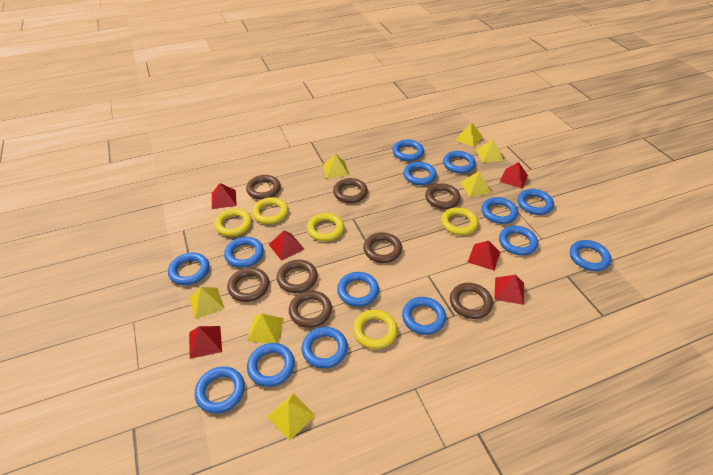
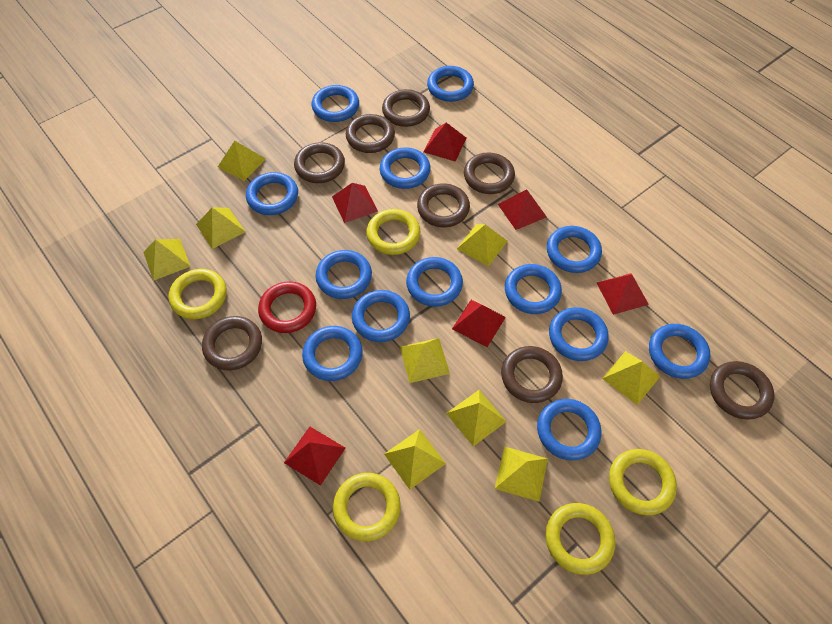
blue ring: [168,253,209,285] [195,366,245,414] [224,237,264,268] [247,343,295,387] [302,327,348,369] [337,272,379,307] [392,140,424,161] [402,297,446,335] [403,162,437,185] [443,151,476,173] [481,197,518,224] [499,226,538,255] [517,189,554,215] [570,240,611,271] = 14 -> [246,172,298,215] [302,326,363,381] [312,85,359,122] [316,250,372,299] [352,290,410,342] [380,148,430,189] [406,257,463,307] [427,66,474,102] [505,264,562,314] [537,399,601,460] [547,226,602,273] [549,307,609,361] [649,324,710,379] = 13
red ring: none = 0 -> [258,281,316,333] = 1
yellow pyramid: [189,287,225,319] [247,314,284,343] [267,393,316,441] [323,154,349,179] [455,123,483,147] [460,171,491,197] [476,139,504,163] = 7 -> [143,239,191,281] [196,207,245,249] [218,141,266,181] [384,429,446,490] [400,338,450,383] [446,390,507,446] [457,224,508,266] [495,446,548,501] [602,351,660,405] = 9

